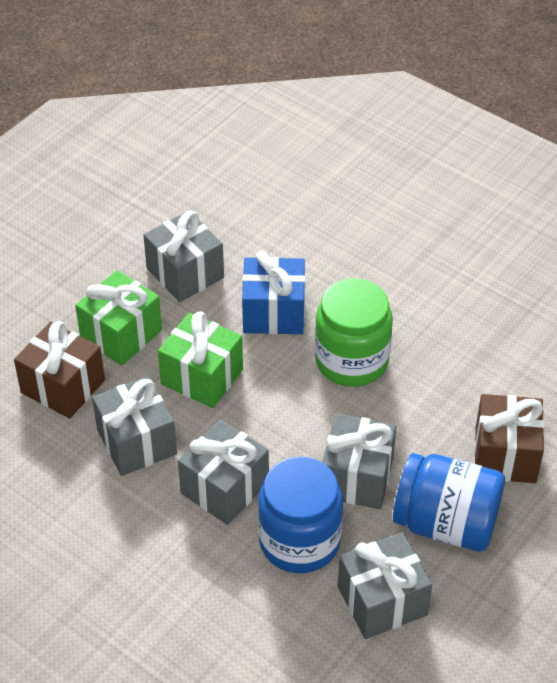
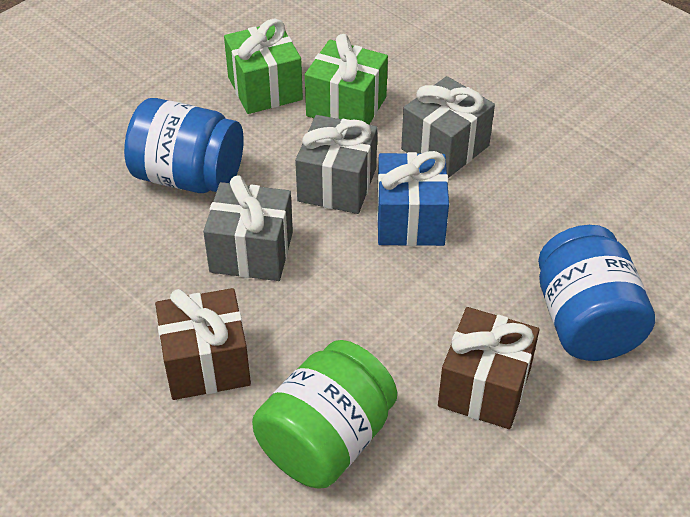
grey gift: [92,376,177,476] [143,211,224,302] [178,419,269,525] [322,413,396,509] [338,532,432,639] = 5 -> [203,175,293,281] [295,115,378,214] [401,76,495,178] = 3

